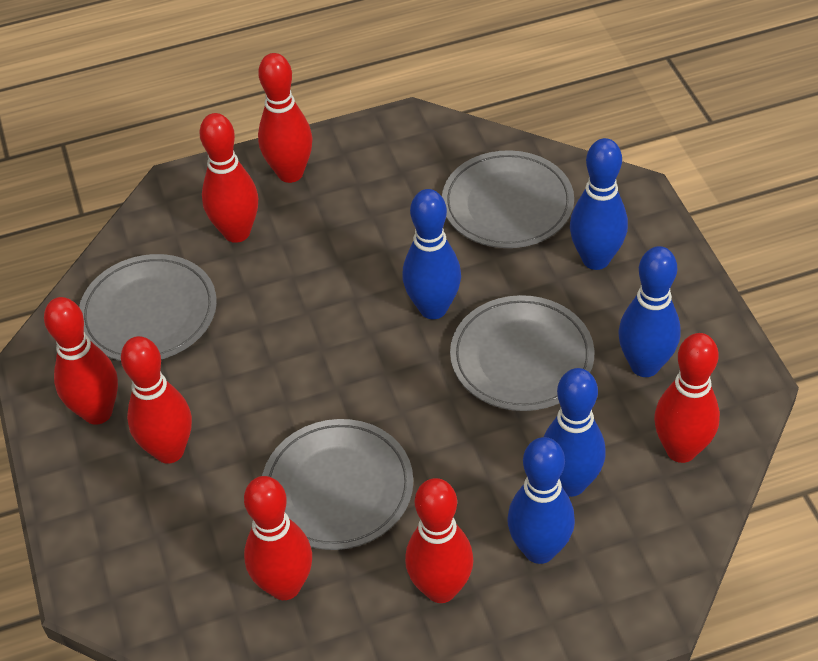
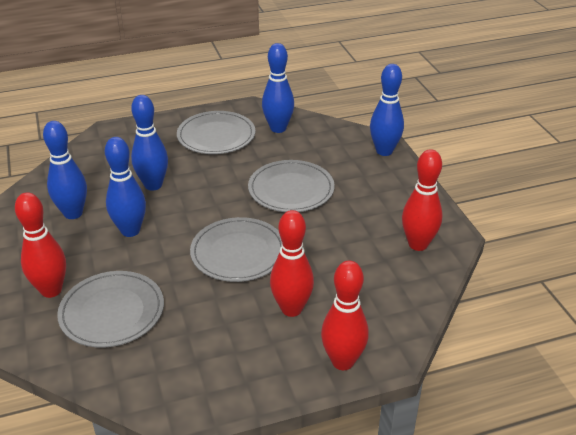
red bowling pin: [44,297,118,425] [121,336,192,464] [199,113,258,243] [244,476,312,600] [258,53,313,183] [405,478,474,603] [654,333,720,463] = 7 -> [15,192,66,298] [270,210,314,317] [321,260,369,370] [402,149,443,251] = 4

